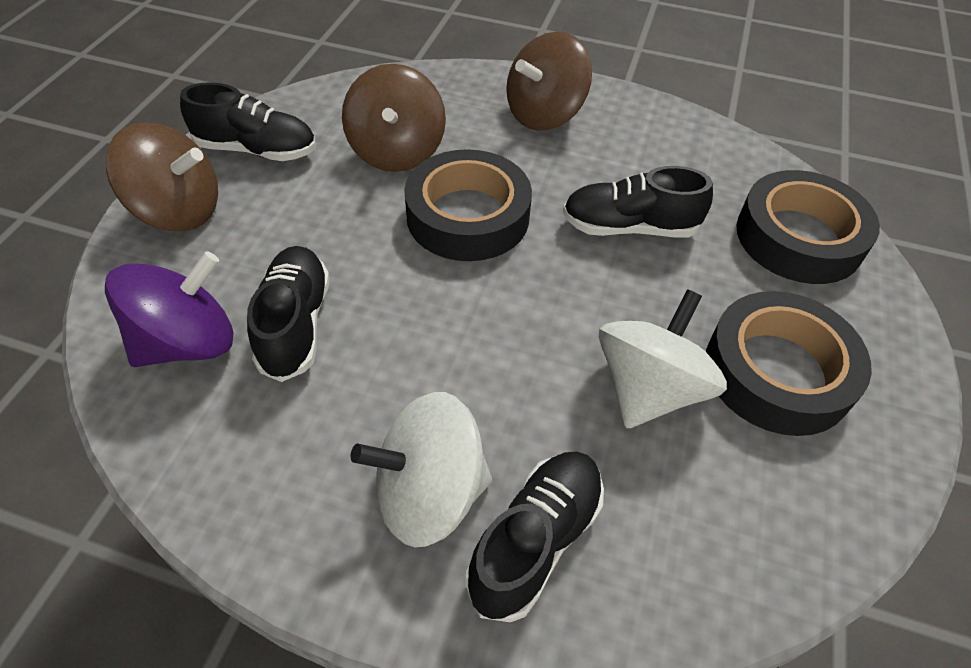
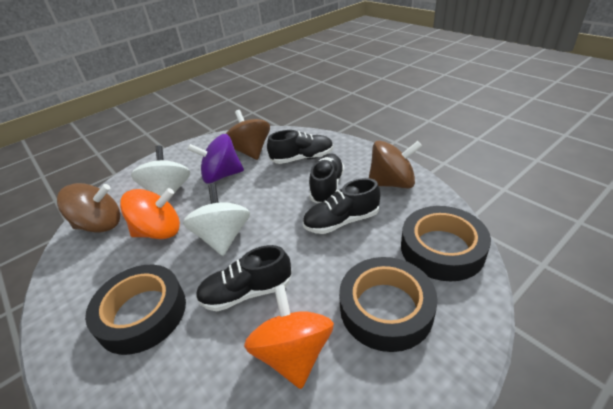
orange spinning top: none = 0 -> [120,188,180,239] [244,285,334,389] = 2

